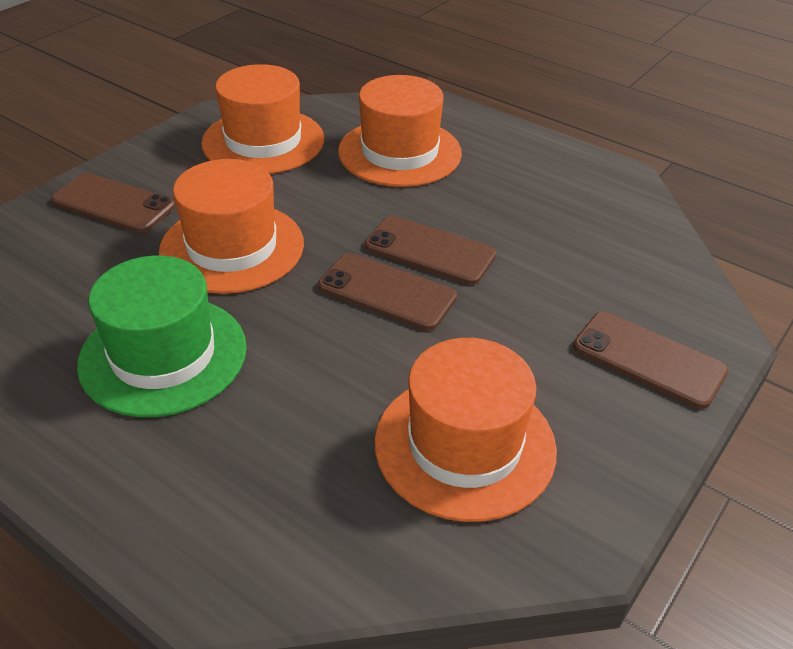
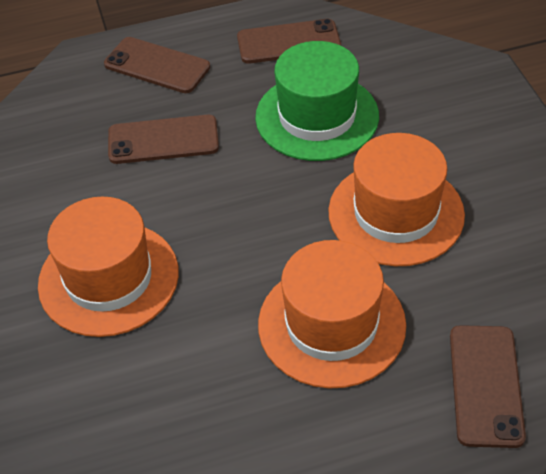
orange hat: [159,159,304,294] [201,64,324,174] [338,75,462,187] [375,338,557,522] = 4 -> [38,197,179,337] [258,240,406,388] [328,133,465,266] = 3

